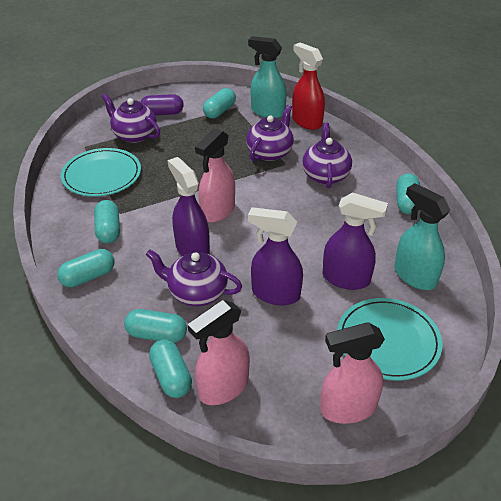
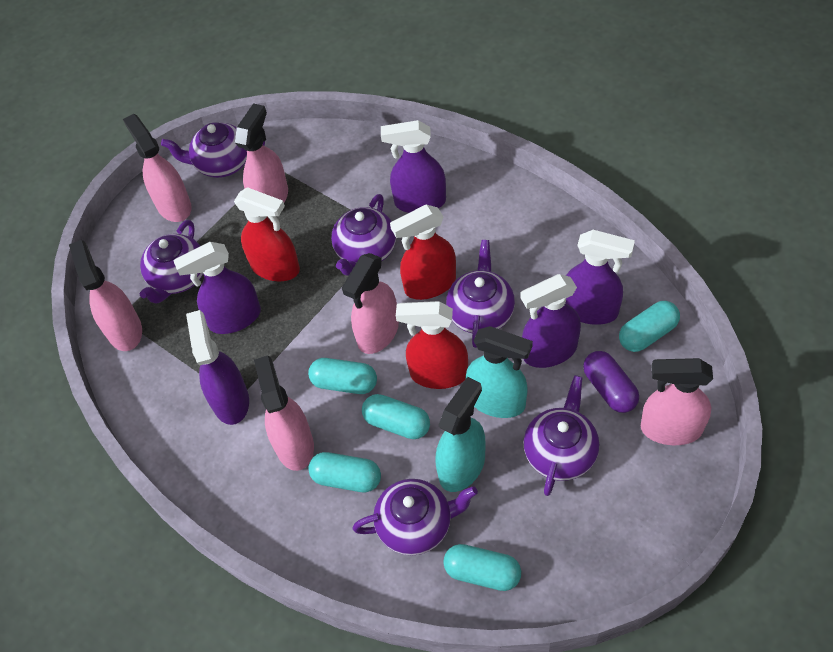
pink spray bottle: [188,300,250,405] [195,128,235,223] [320,322,385,424] = 3 -> [69,240,142,351] [123,114,192,222] [235,103,288,217] [254,356,314,471] [342,253,399,354] [641,358,713,445] = 6
purple spray bottle: [168,157,210,256] [248,207,303,306] [323,192,388,290] = 3 -> [173,242,261,334] [186,310,249,425] [381,120,446,213] [521,274,581,368] [566,230,635,325] = 5
purple teapot: [102,94,160,143] [146,249,242,306] [246,105,294,161] [302,123,352,189] = 4 -> [140,220,203,304] [161,122,265,178] [331,194,396,276] [353,479,478,556] [446,240,515,348] [523,375,599,496] = 6
red spray bottle: [292,42,325,130] = 1 -> [234,187,300,281] [390,205,456,300] [396,301,468,389] = 3
turquoise capsule: [57,249,114,287] [94,200,120,243] [124,309,187,343] [149,339,192,398] [203,88,236,118] [396,173,420,214] = 6 -> [308,358,377,394] [308,452,381,492] [362,394,430,439] [443,544,521,591] [619,301,680,352] = 5
turquoise plate: [61,148,141,197] [337,298,442,381] = 2 -> none = 0

